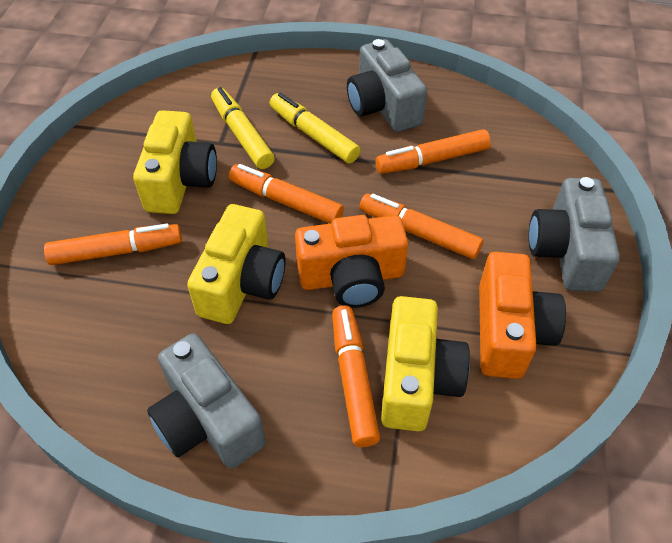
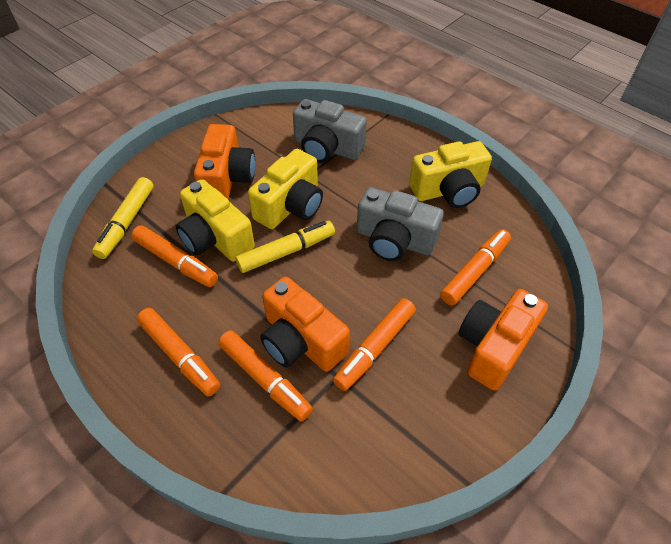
grey camera: [147,333,266,469] [347,39,427,132] [528,177,620,292] = 3 -> [293,99,367,163] [357,187,444,261] = 2
orange camera: [295,215,408,308] [479,252,566,379] = 2 -> [194,124,255,199] [260,277,350,372] [458,289,548,391] = 3

